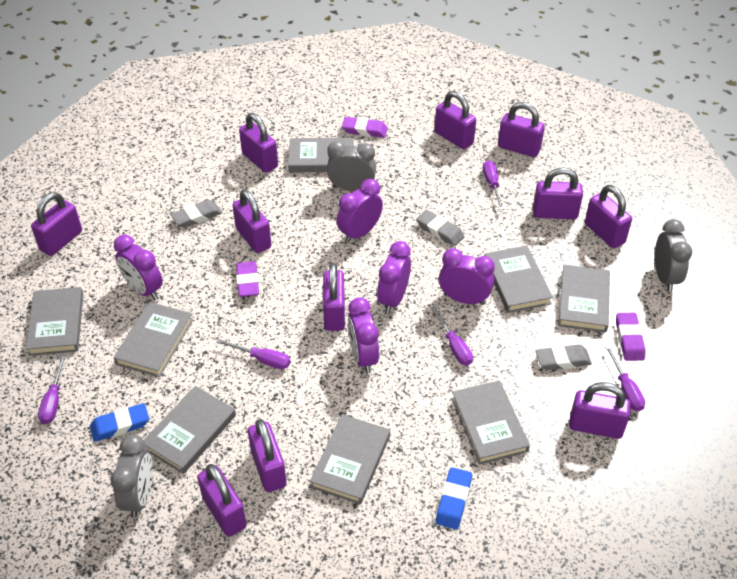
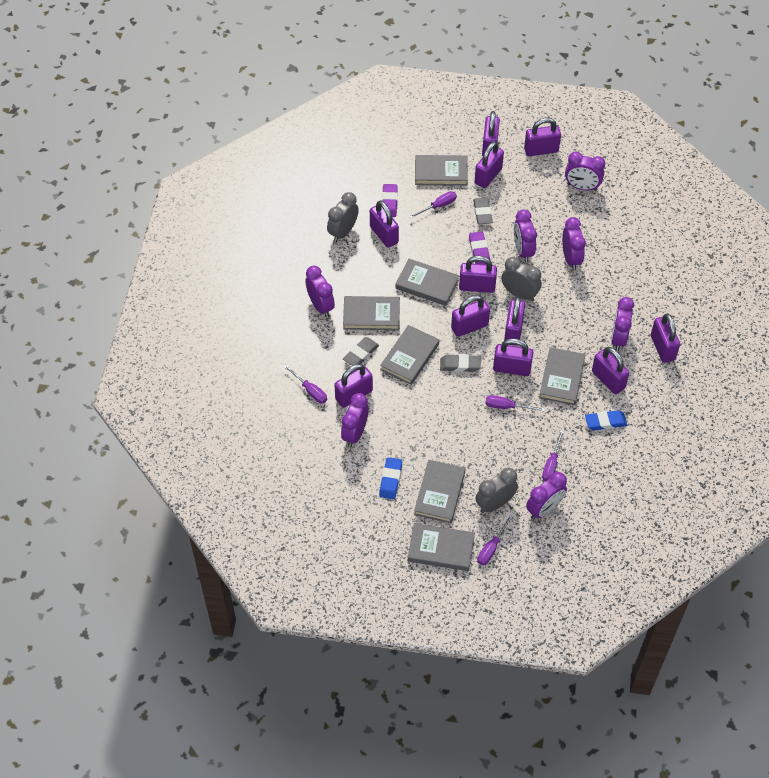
grey book: [26,287,83,356] [114,302,193,377] [144,386,236,474] [288,138,354,172] [310,414,390,504] [452,380,530,465] [484,245,553,313] [558,265,610,333] = 8 -> [343,296,400,330] [380,325,439,385] [395,259,459,306] [408,523,475,571] [414,460,465,523] [415,155,468,186] [539,347,585,405] = 7
purple clock: [114,235,163,300] [337,179,383,243] [348,297,379,373] [377,241,411,313] [439,248,495,305] = 5 -> [306,266,335,317] [341,393,369,447] [514,209,537,263] [526,472,567,520] [562,217,586,270] [565,152,605,191] [611,297,634,351] = 7
purple eraser: [236,261,259,297] [342,117,388,138] [616,313,646,361] = 3 -> [382,184,398,217] [469,231,490,265] = 2

